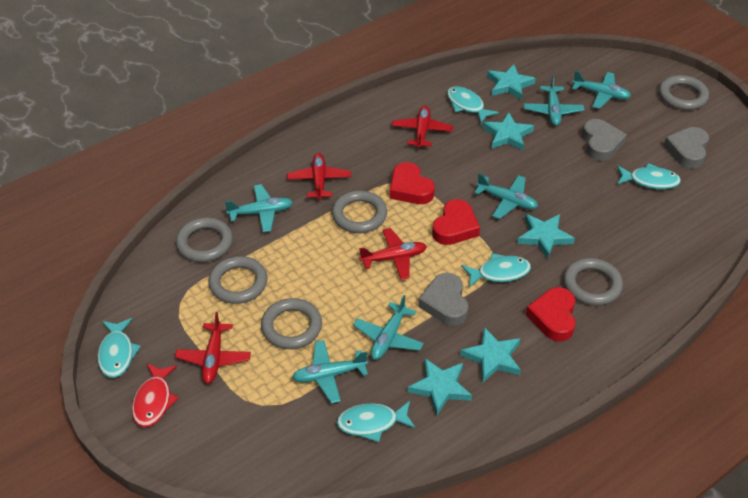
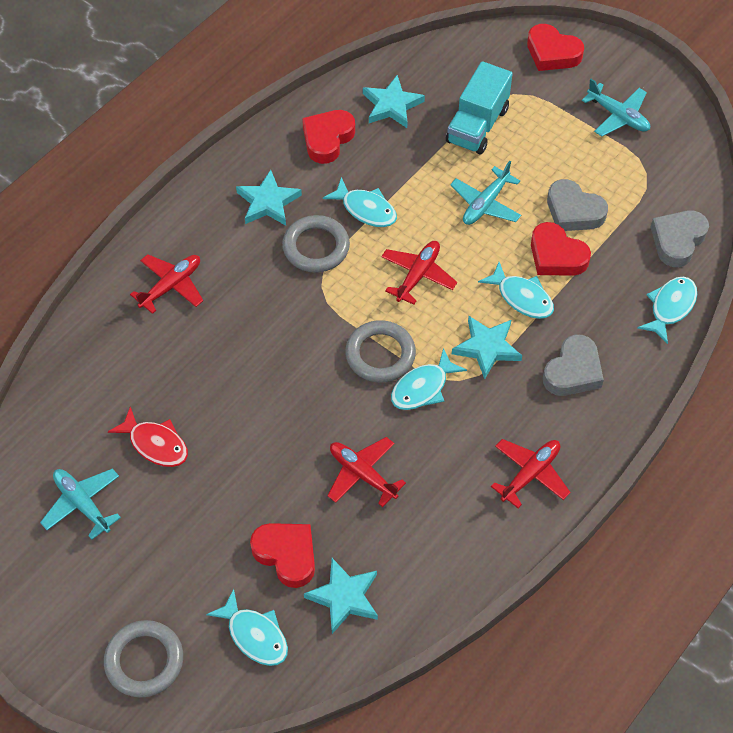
grey ring: [176,217,233,262] [208,256,268,304] [261,298,322,349] [332,191,387,233] [564,258,623,306] [659,75,709,110] = 6 -> [104,620,183,698] [282,215,350,273] [345,320,416,383] = 3
red heart: [390,162,435,204] [432,199,480,245] [526,287,576,341] = 3 -> [250,523,315,588] [302,110,355,164] [527,24,584,71] [531,222,591,276] = 4
turquoise plane: [225,184,293,232] [292,340,368,403] [353,295,424,360] [474,173,538,219] [524,75,584,126] [572,71,631,109] = 6 -> [40,468,121,540] [450,161,521,225] [582,79,650,136] = 3
turquoise star: [408,358,472,416] [460,327,521,383] [483,112,534,151] [487,64,536,100] [517,214,575,259] = 5 -> [236,170,302,226] [304,558,378,634] [363,75,425,128] [452,316,522,379] = 4
turquoise truck: none = 0 -> [446,61,513,155] = 1

